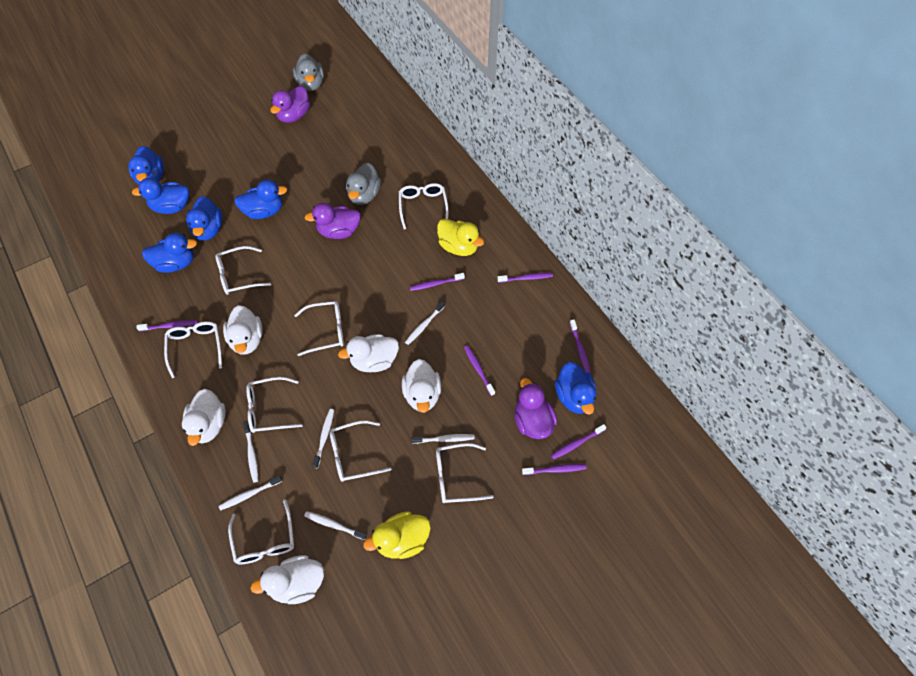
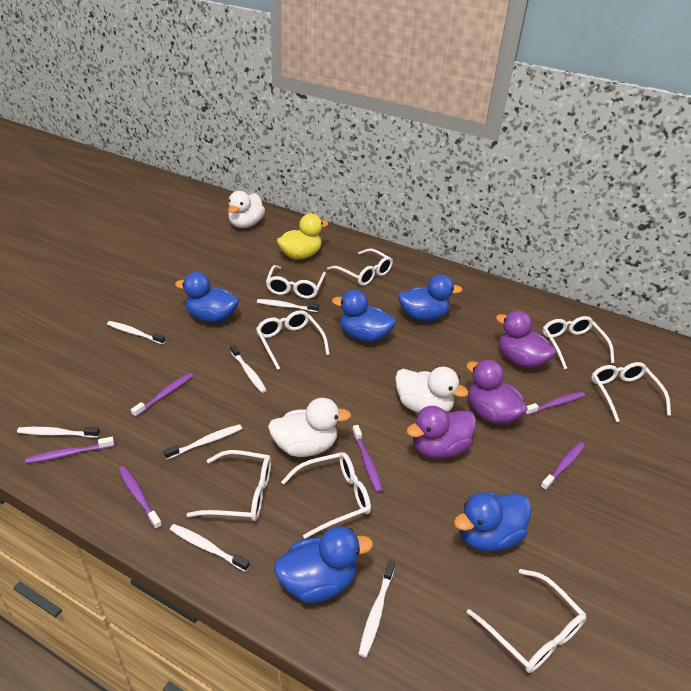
blue duck: [128,146,164,185] [132,178,190,214] [142,233,197,273] [186,196,223,241] [234,180,287,219] [555,362,596,414] = 6 -> [175,272,239,323] [274,526,373,603] [332,290,396,342] [398,274,463,321] [454,492,531,552] = 5
grey duck: [293,53,324,91] [346,163,381,205] = 2 -> none = 0
purple toothbrush: [137,320,198,331] [410,273,465,291] [464,346,495,396] [497,273,553,283] [522,464,586,475] [551,424,607,460] [570,319,591,373] = 7 -> [25,437,114,464] [119,466,162,529] [131,373,193,417] [352,425,383,493] [525,391,585,415] [540,442,585,491] = 6
white duck: [182,389,226,446] [223,305,263,355] [250,555,324,604] [338,334,399,372] [402,359,441,413] = 5 -> [228,191,265,228] [268,398,351,457] [395,367,468,413] = 3
white toothbrush: [218,475,282,511] [243,421,258,482] [304,511,367,540] [312,409,334,468] [405,301,445,345] [411,434,475,444] = 6 -> [17,427,100,438] [107,321,165,344] [163,424,242,459] [170,524,250,572] [230,345,267,393] [257,299,319,312] [359,560,395,657] = 7
yellow duck: [363,511,431,559] [437,219,484,256] = 2 -> [277,214,328,260] = 1

